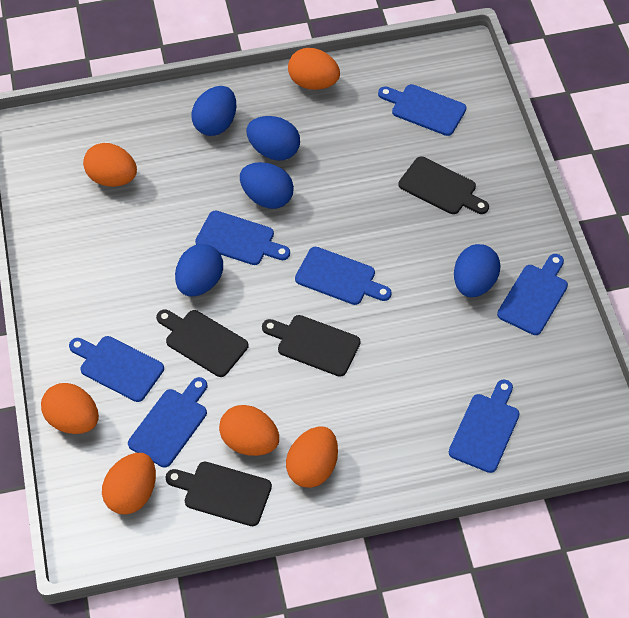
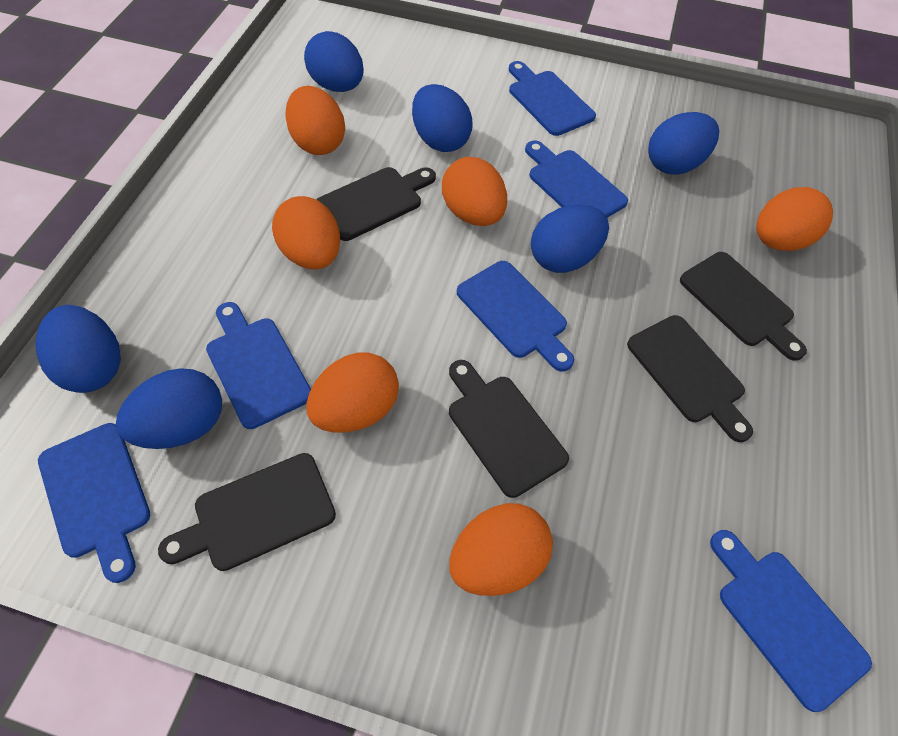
black cutting board: [156,309,248,377] [165,462,272,526] [262,315,360,377] [399,156,489,214] = 4 -> [158,453,336,571] [316,167,436,241] [449,360,569,498] [627,315,753,442] [680,252,807,361] = 5
blue cutting board: [69,336,164,402] [128,377,207,468] [195,210,290,265] [295,247,392,305] [378,84,467,136] [449,380,520,473] [497,254,568,335] = 7 -> [38,423,150,583] [206,302,311,429] [457,261,574,371] [509,61,596,136] [525,141,628,218] [710,530,872,712] = 6
blue egg: [175,244,223,296] [191,86,236,136] [240,162,294,209] [246,116,300,161] [454,244,501,297] = 5 -> [35,305,121,393] [116,368,222,449] [304,31,364,92] [412,84,473,152] [531,204,609,273] [648,112,719,175] = 6

